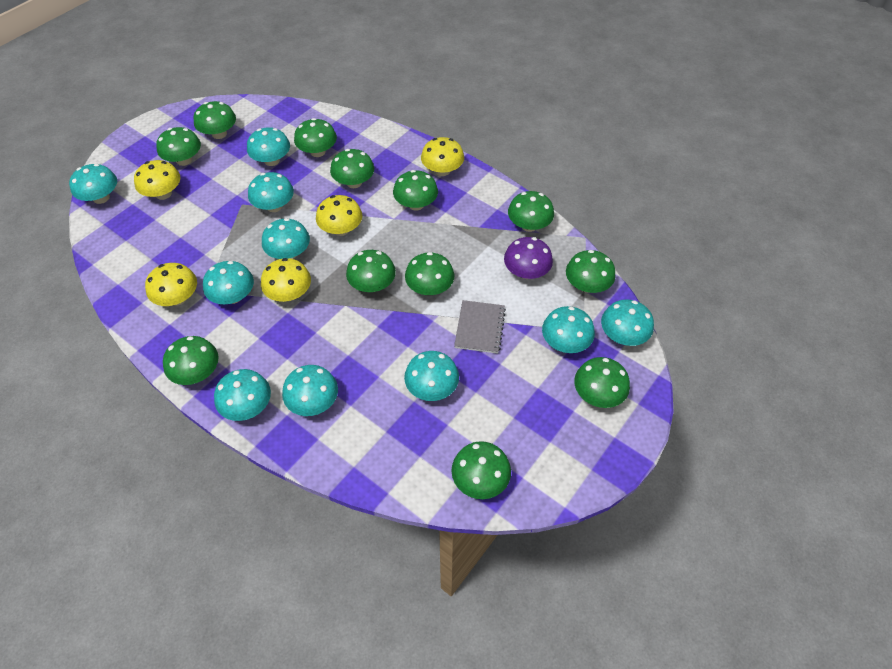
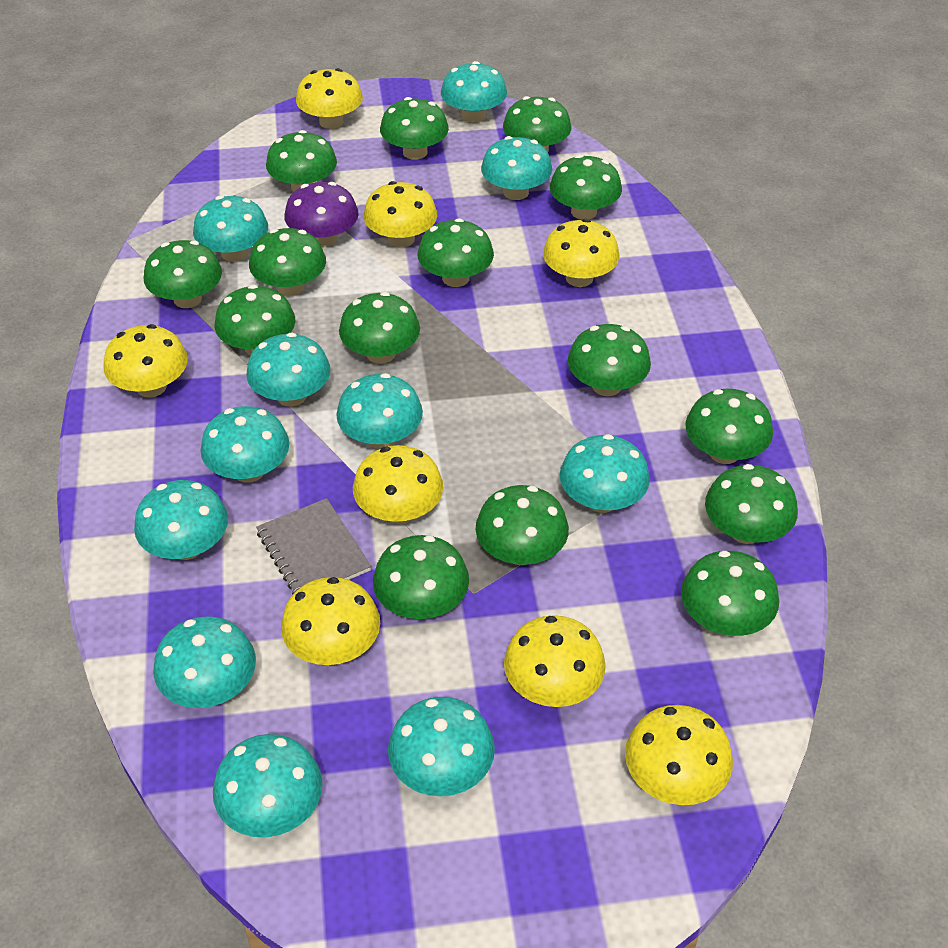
green mushroom: [156,127,201,166] [163,336,219,385] [193,101,236,139] [294,118,337,157] [330,149,374,188] [346,250,396,292] [393,170,438,210] [405,252,454,295] [451,441,511,499] [508,191,554,232] [566,250,616,293] [574,357,630,408] = 12 -> [144,240,222,308] [215,285,295,355] [249,228,326,296] [266,130,337,192] [339,292,420,364] [373,535,469,619] [380,97,449,160] [417,218,494,287] [475,485,569,565] [503,96,571,152] [550,155,622,220] [568,324,651,396] [681,551,779,636] [685,389,773,464] [705,464,798,544] = 15
turquoise mushroom: [69,164,117,204] [203,261,254,304] [214,369,271,421] [247,127,290,166] [248,172,294,212] [262,218,310,259] [282,365,338,416] [404,351,459,401] [542,306,595,353] [601,299,654,346] = 10 -> [134,480,228,560] [153,616,256,708] [193,196,268,262] [201,406,289,482] [213,734,323,838] [247,333,330,406] [336,373,423,449] [388,697,495,796] [441,61,507,123] [481,136,552,200] [560,434,650,513] = 11
yellow mushroom: [134,160,181,200] [145,263,197,306] [261,258,311,302] [316,195,362,236] [421,137,464,176] = 5 -> [103,324,188,398] [281,577,380,665] [296,68,363,129] [353,445,443,524] [363,181,437,247] [504,615,606,707] [543,219,620,287] [625,705,733,805] = 8

